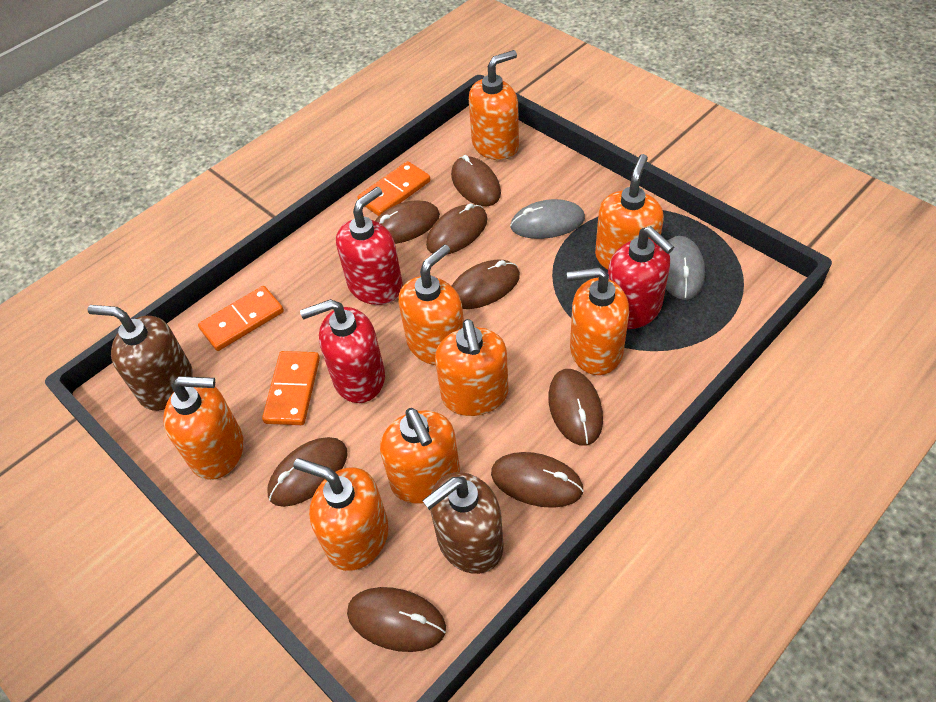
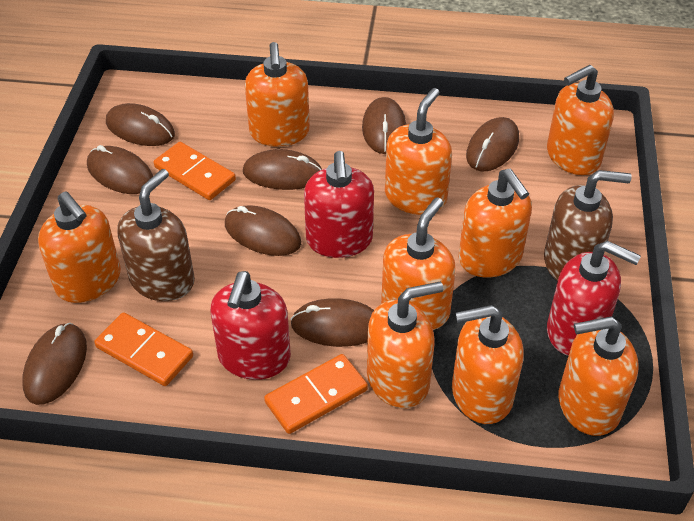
grey mouse: [510,199,585,239] [666,236,705,300] = 2 -> none = 0
orange soap dispenser: [163,376,244,480] [294,458,389,571] [380,408,460,504] [399,244,464,365] [435,319,509,416] [469,50,519,160] [567,267,629,375] [595,154,664,270] = 8 -> [38,191,121,303] [245,42,310,147] [367,282,443,408] [381,197,456,330] [385,88,452,215] [452,305,524,424] [458,169,532,278] [547,65,614,175] [559,316,639,436] = 9

